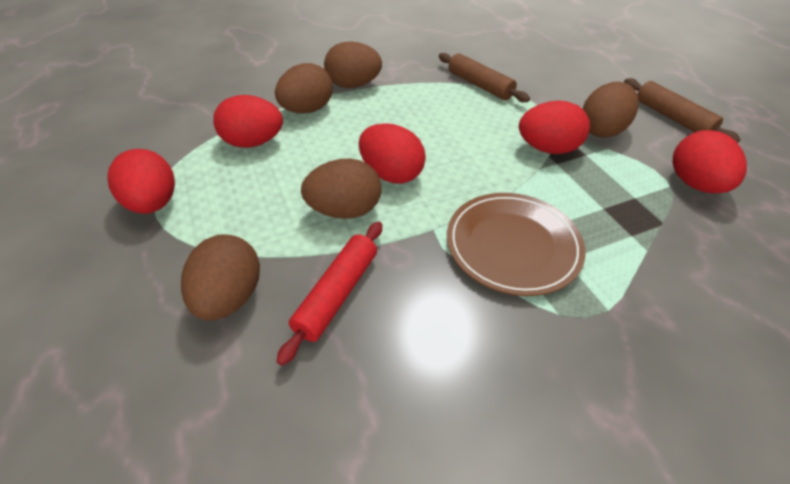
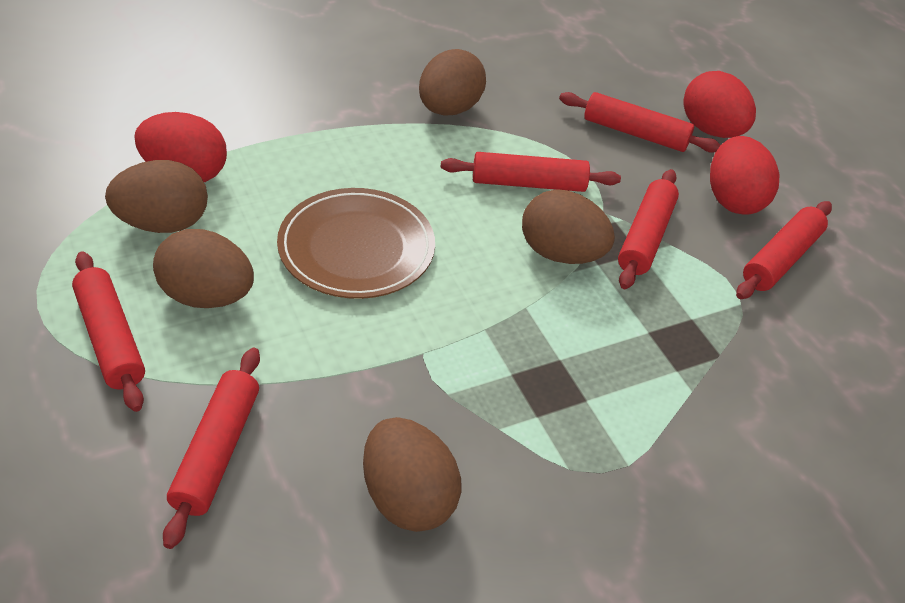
brown rolling pin: [439,53,530,102] [624,78,741,143] = 2 -> none = 0
red egg: [107,149,175,214] [213,95,283,148] [359,123,426,184] [519,101,590,154] [673,130,747,194] = 5 -> [135,112,227,182] [683,71,756,138] [710,136,780,215] = 3
red rolling pin: [276,221,382,366] = 1 -> [72,251,145,412] [163,348,260,549] [441,152,621,192] [559,92,721,153] [618,169,679,289] [736,201,832,299] = 6

